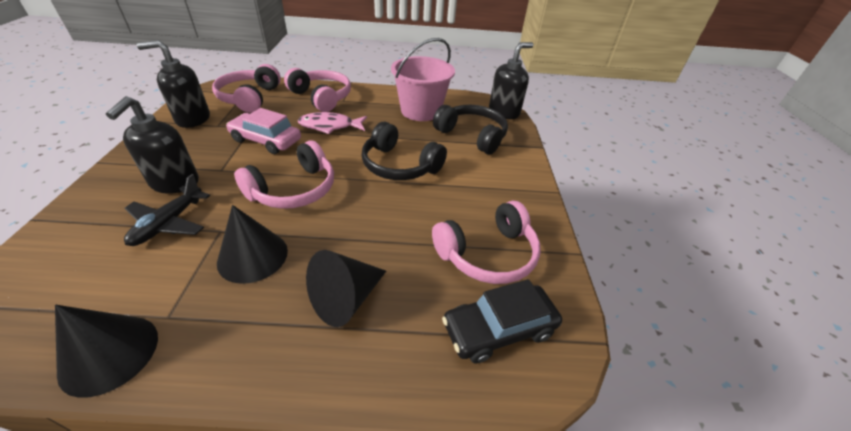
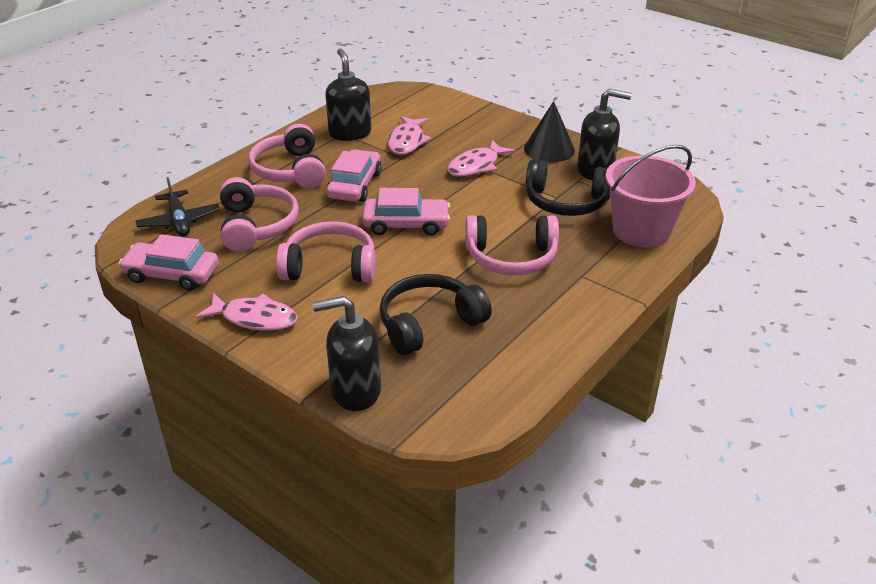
black car: [442,279,562,363] = 1 -> none = 0
black cone: [55,305,158,398] [217,205,288,284] [306,250,386,327] = 3 -> [524,101,575,162] = 1
pink car: [226,108,301,154] = 1 -> [119,234,219,291] [326,149,382,202] [362,188,450,236] = 3
pink fish: [298,112,367,134] = 1 -> [196,293,298,331] [388,116,431,155] [447,140,515,177] = 3

